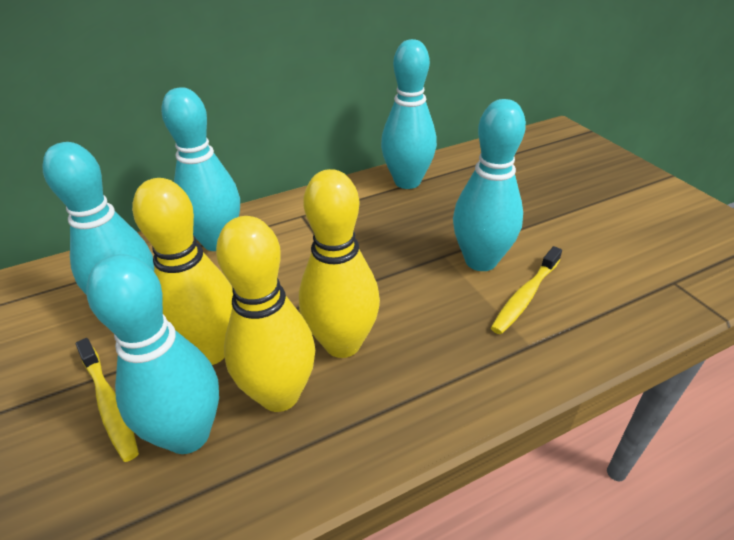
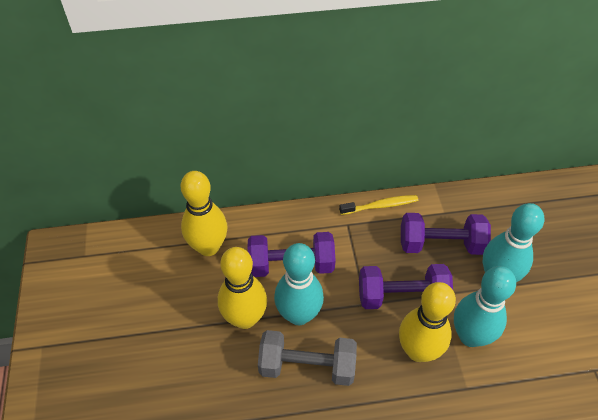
grey dumbbell: none = 0 -> [258,330,357,386] = 1
purple dumbbell: none = 0 -> [248,232,336,277] [359,264,453,309] [401,213,491,255] = 3
turquoise bowling pin: [43,142,154,295] [86,254,219,454] [161,87,240,251] [381,39,437,189] [453,99,526,271] = 5 -> [274,243,324,325] [454,266,516,347] [483,203,544,282] = 3
yellow toothbrush: [76,338,139,462] [491,246,562,334] = 2 -> [339,195,418,215] = 1

